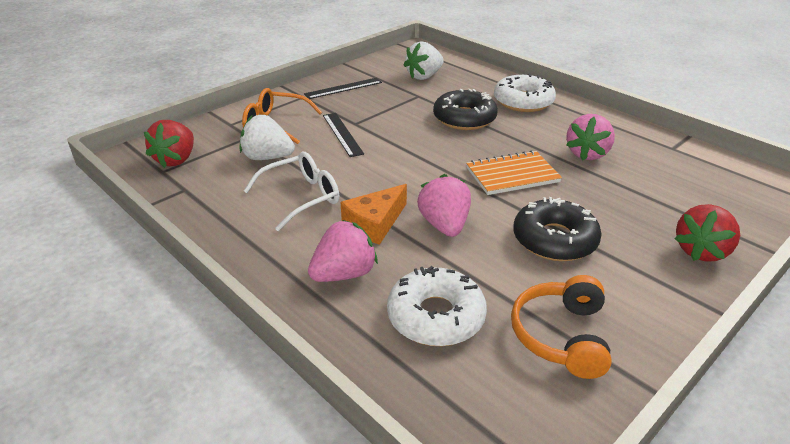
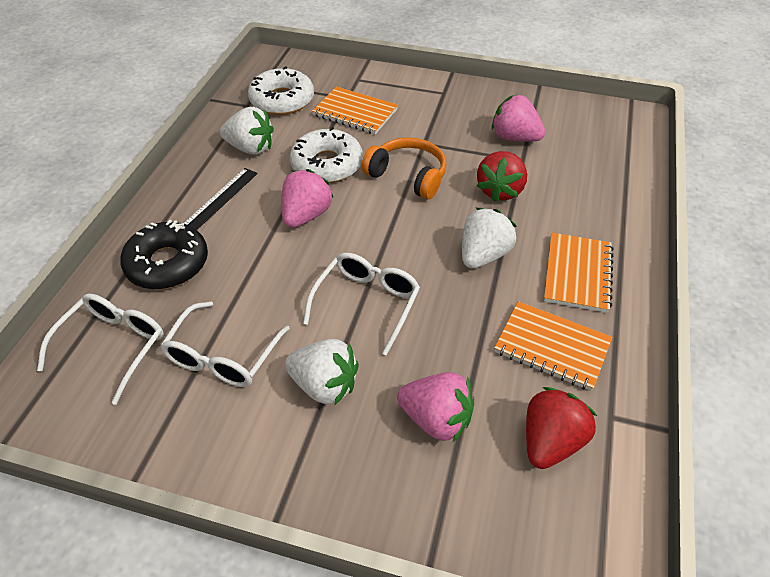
black donut: [433,89,498,130] [513,197,602,261] = 2 -> [120,220,208,289] = 1
black ruler: [304,78,382,99] [323,113,364,157] = 2 -> [184,168,258,230] = 1
orange cheese: [340,184,407,245] = 1 -> none = 0
orange glasses: [242,88,322,144] = 1 -> none = 0
orange notebook: [466,150,562,195] = 1 -> [312,87,398,134] [494,301,612,391] [544,233,614,313] = 3
white glasses: [244,152,339,231] = 1 -> [37,294,164,405] [160,301,290,387] [303,253,420,356] = 3
white strawberry: [240,115,295,160] [404,42,444,80] = 2 -> [220,107,274,155] [285,339,359,406] [462,208,516,269] = 3

